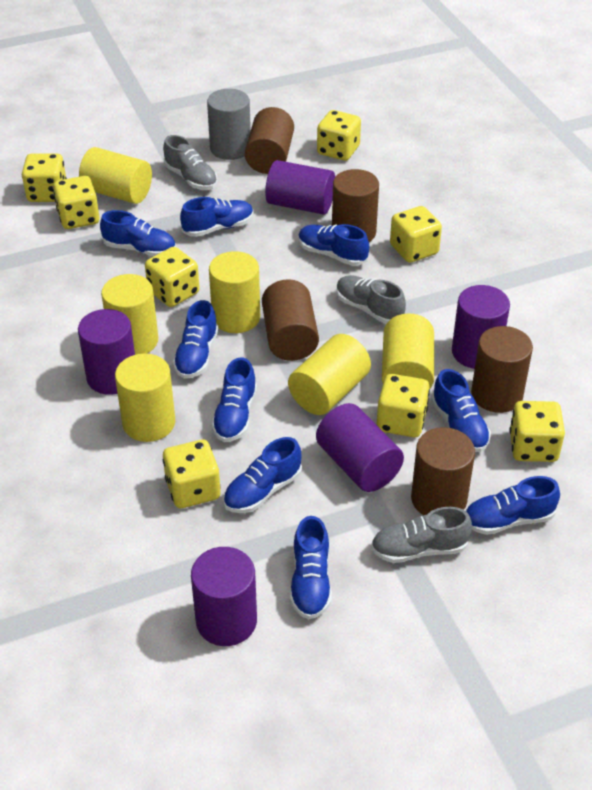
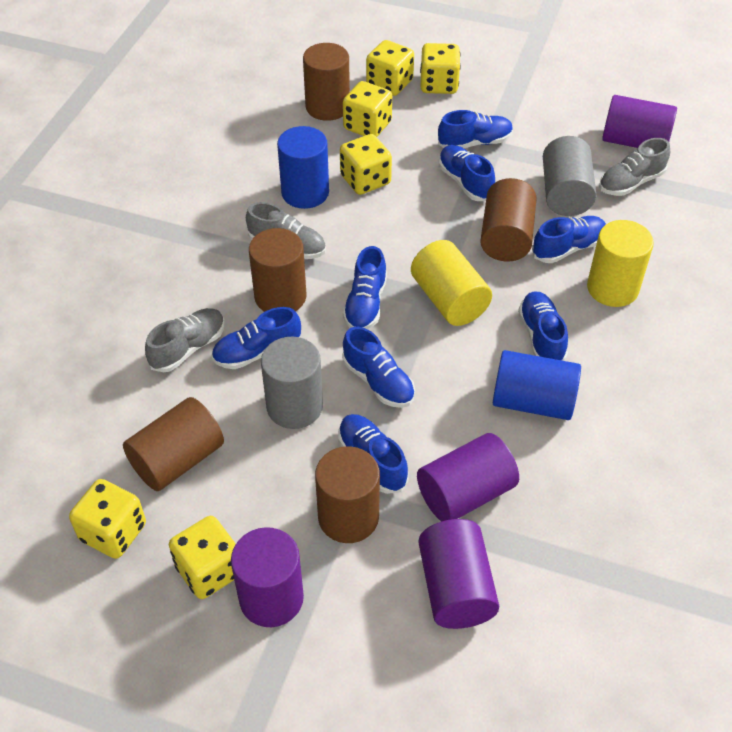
blue cylinder: none = 0 -> [277,126,329,209] [493,350,581,420] = 2
blue shoe: [100,210,176,256] [173,300,218,379] [180,197,254,237] [211,357,257,442] [223,437,302,513] [290,516,332,619] [298,224,369,266] [431,369,491,452] [466,476,560,535] = 9 -> [212,307,301,369] [338,414,408,494] [342,327,415,408] [343,246,387,329] [438,110,513,148] [439,145,495,201] [518,291,568,361] [532,216,606,263] = 8
grey cylinder: [207,89,251,160] = 1 -> [261,336,323,429] [543,136,596,216] = 2
purple cylinder: [78,309,135,395] [191,547,257,646] [265,160,335,215] [316,403,404,492] [452,285,510,369] = 5 -> [231,527,304,627] [417,433,519,521] [418,519,499,629] [602,95,677,148] = 4
yellow cylinder: [79,147,152,204] [101,274,158,355] [115,354,175,442] [209,251,260,333] [288,334,371,415] [382,313,434,389] = 6 -> [411,240,492,326] [587,220,654,307] = 2
yellow dice: [22,153,67,202] [53,176,100,229] [145,247,200,307] [163,439,221,508] [317,110,361,161] [377,374,430,437] [390,206,442,263] [510,401,565,462] = 8 -> [69,479,146,559] [169,516,236,599] [340,134,392,195] [343,81,392,137] [366,40,414,96] [420,43,461,94] = 6

